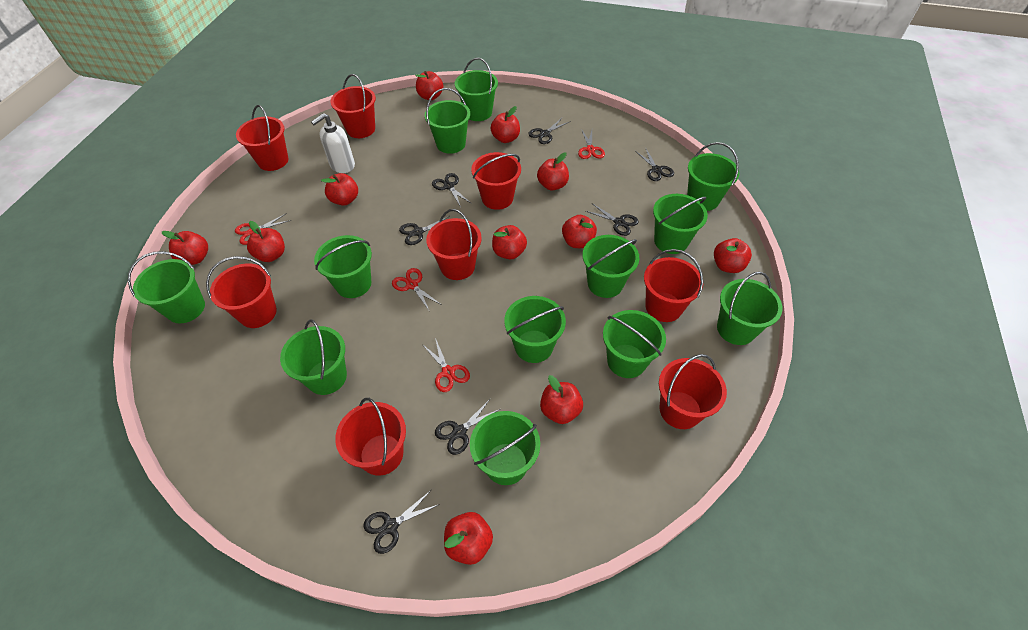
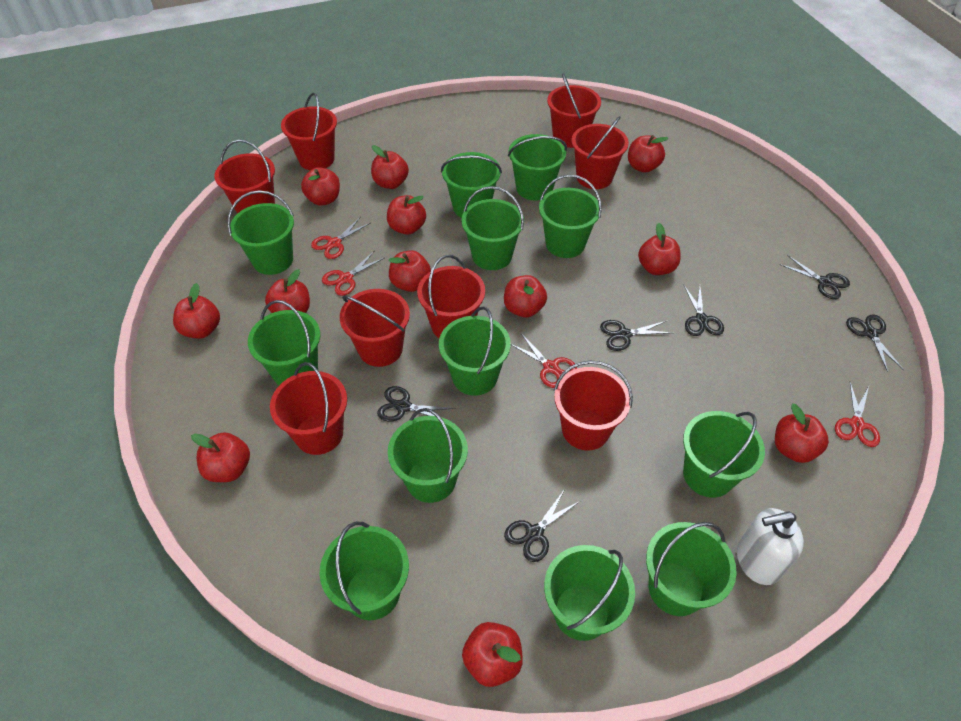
black scissors: [364,490,440,554] [399,216,449,245] [432,173,472,207] [435,398,500,455] [528,117,571,144] [586,203,639,236] [635,147,674,181] = 7 -> [377,386,456,422] [504,489,580,562] [600,320,672,351] [684,285,724,336] [780,255,850,299] [846,314,904,372] = 6
red apple: [162,231,208,265] [247,221,285,262] [321,173,358,206] [415,71,443,100] [444,512,493,565] [490,106,520,143] [492,225,527,259] [537,152,569,191] [540,375,583,424] [562,215,597,248] [714,238,752,273] = 11 -> [173,283,220,339] [191,432,250,482] [265,269,310,313] [301,167,340,206] [371,145,409,189] [387,195,426,234] [389,250,431,292] [462,622,523,687] [504,275,547,317] [628,135,668,173] [638,223,681,275] [775,403,829,463] = 12

